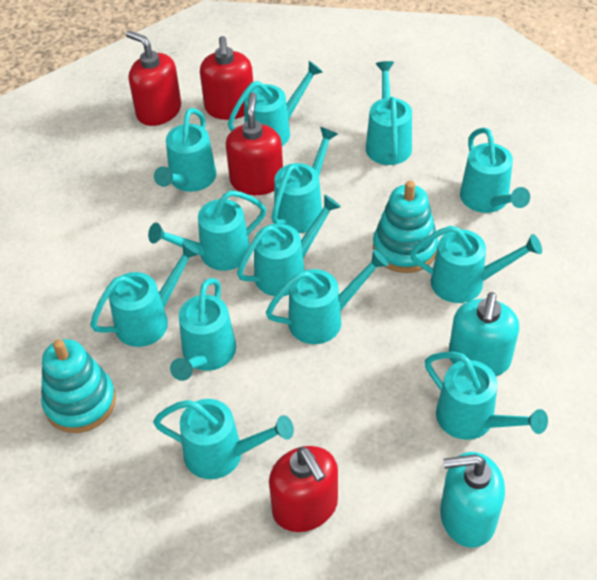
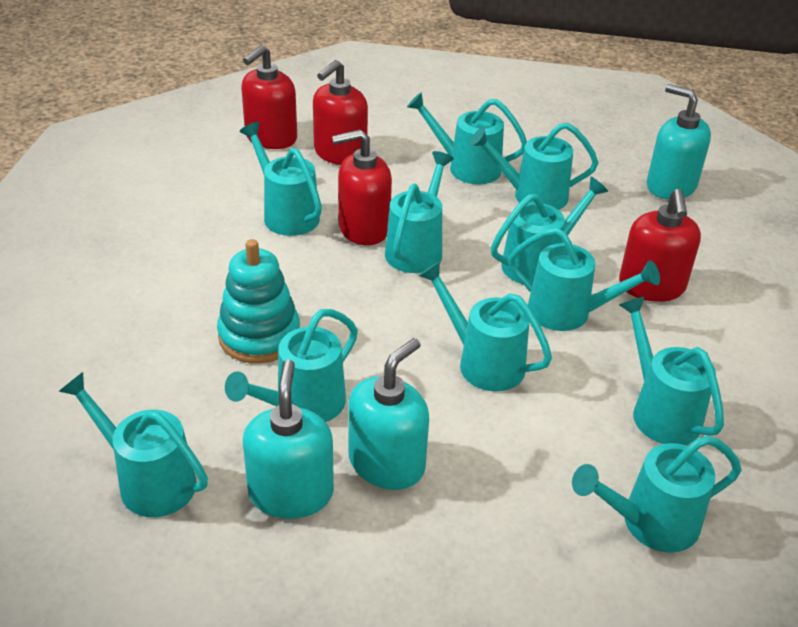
turquoise soap dispenser: [440,452,505,548] [449,292,519,376] = 2 -> [243,360,334,519] [348,338,429,490] [647,84,711,199] = 3
turquoise stacking toy: [41,339,116,433] [373,181,438,273] = 2 -> [217,239,300,364] = 1
turquoise watering can: [90,241,201,347] [148,191,266,271] [153,399,294,479] [154,108,216,192] [170,278,236,381] [228,61,323,146] [237,195,341,296] [266,250,389,344] [272,127,338,233] [366,61,412,165] [410,226,542,303] [425,352,548,440] [460,127,530,213] = 13 -> [58,372,208,517] [225,309,358,422] [239,122,322,236] [385,151,454,273] [407,92,527,184] [419,261,552,392] [469,122,598,210] [491,177,608,285] [508,227,660,331] [572,435,741,553] [619,296,724,445] = 11

